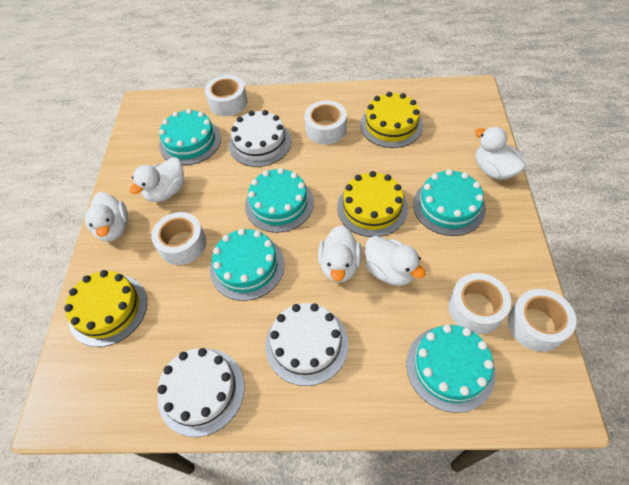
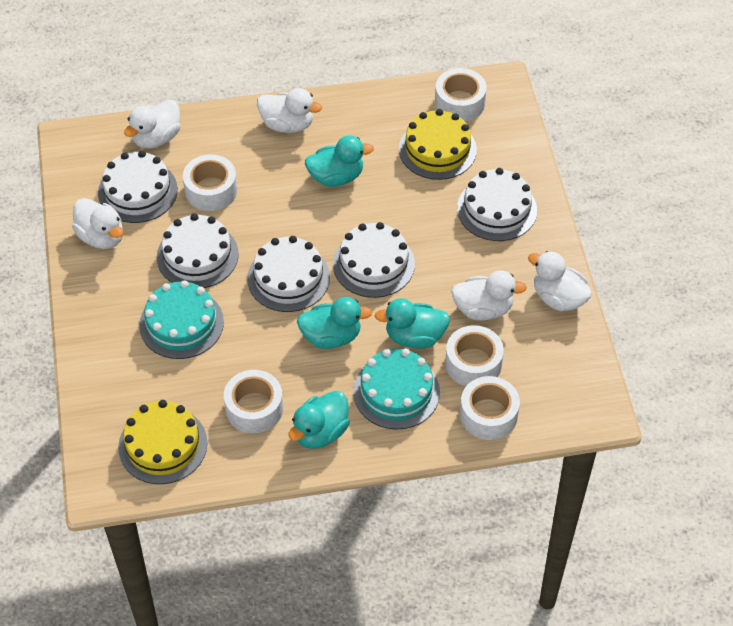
turquoise cake: [159,109,221,165] [210,228,285,301] [245,168,314,233] [406,324,496,413] [413,169,486,236] = 5 -> [139,280,224,359] [353,349,440,430] = 2
turquoise duck: none = 0 -> [288,391,350,449] [297,297,372,349] [305,136,374,187] [375,298,450,349] = 4
white cake: [157,348,245,437] [229,110,291,167] [265,303,349,386] = 3 -> [98,151,178,223] [157,213,238,288] [247,236,330,312] [333,222,415,298] [457,168,537,241] = 5
yellow cake: [64,270,147,347] [337,171,408,237] [360,92,423,148] = 3 -> [118,400,207,484] [399,109,477,180] = 2

